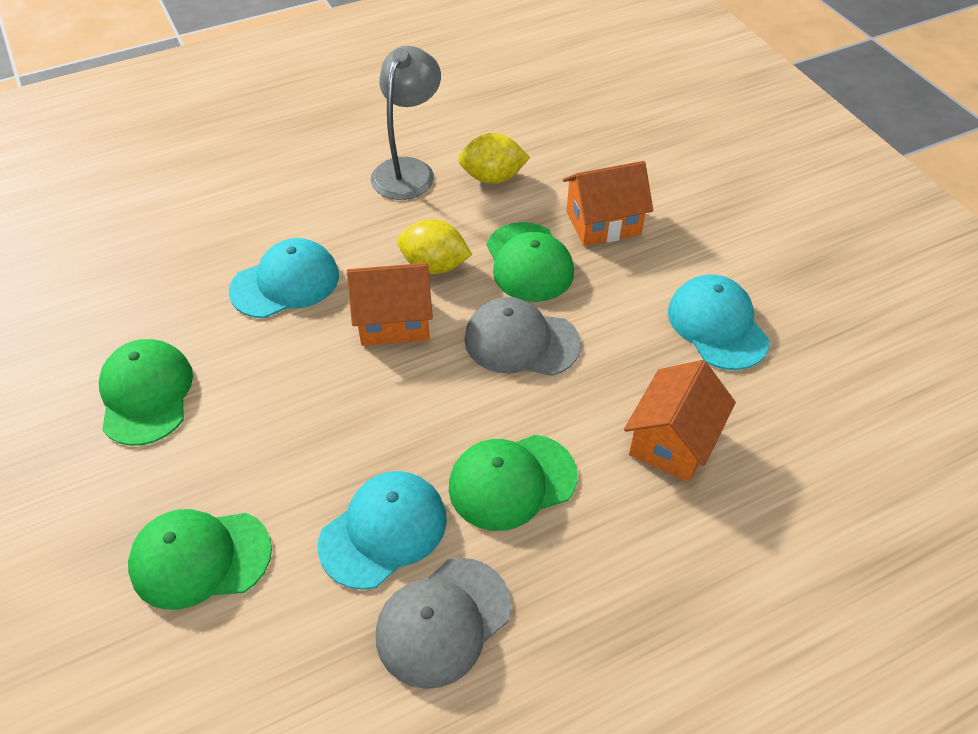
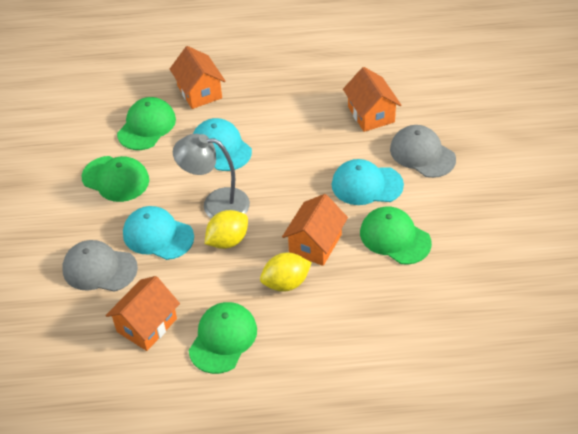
orange house: [347,263,433,346] [563,161,653,246] [624,360,736,482] = 3 -> [106,276,180,351] [170,46,225,109] [282,194,348,266] [343,67,402,132] = 4

